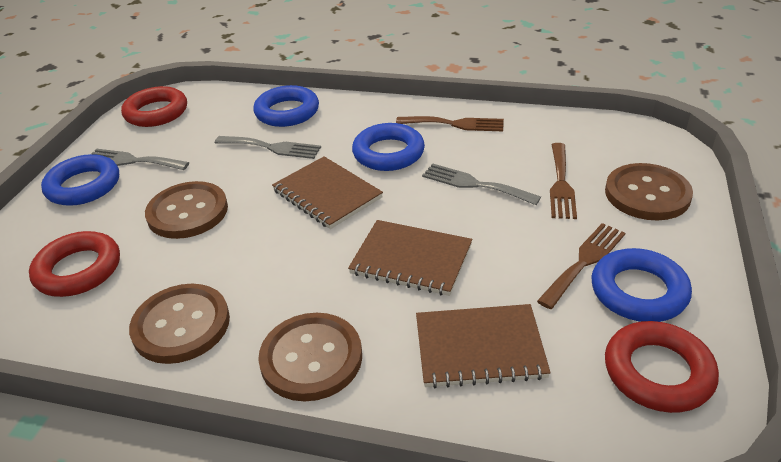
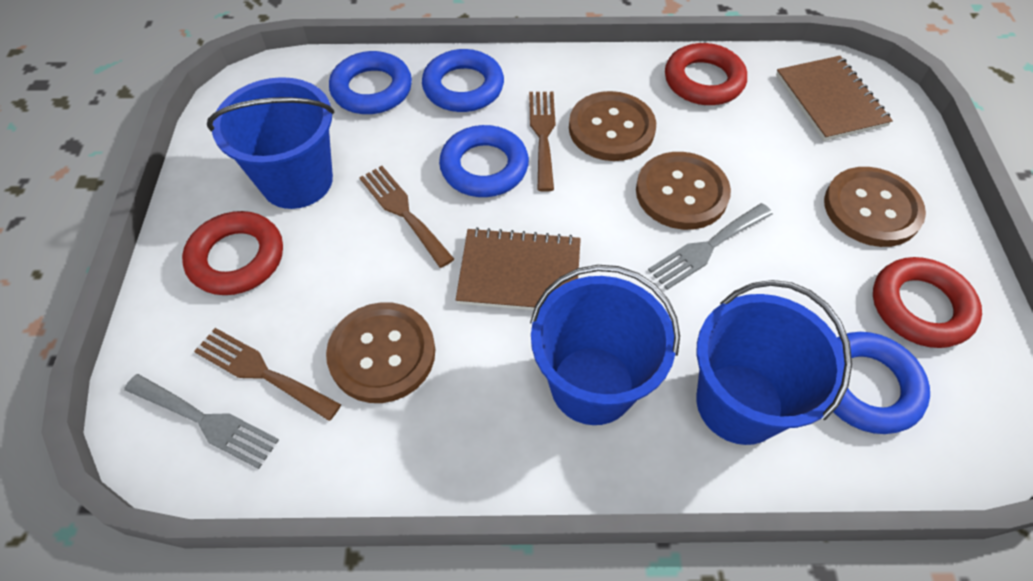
blue bucket: none = 0 -> [207,77,335,209] [530,265,680,425] [697,280,852,445] = 3
brown notebook: [272,156,383,229] [348,220,472,296] [416,304,551,388] = 3 -> [456,227,581,310] [776,56,893,141] = 2
grey fork: [91,148,189,170] [215,136,321,159] [422,163,541,205] = 3 -> [124,374,279,469] [648,203,773,290] = 2

